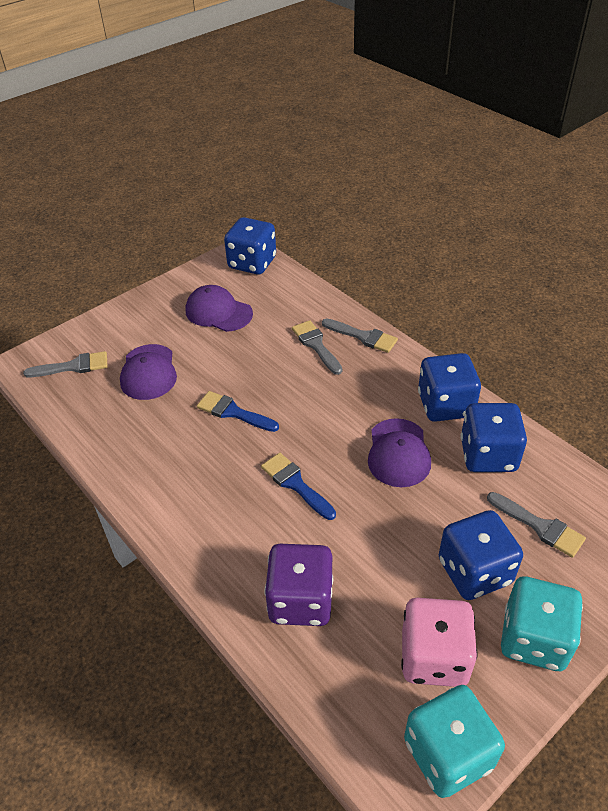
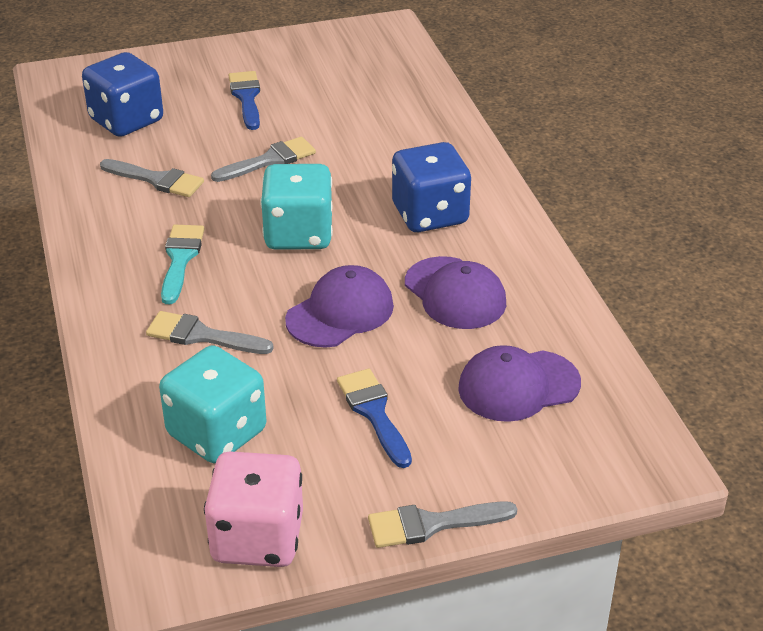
blue dice: [224,217,276,275] [418,353,481,422] [439,510,523,600] [461,403,527,472] = 4 -> [82,52,163,137] [392,142,471,232] = 2
purple dice: [264,544,333,626] = 1 -> none = 0
turquoise brush: none = 0 -> [161,225,205,304] = 1

